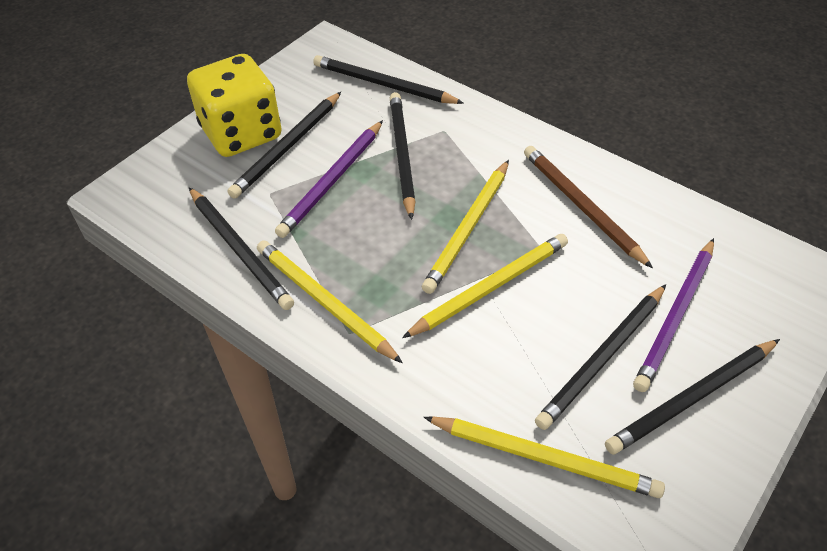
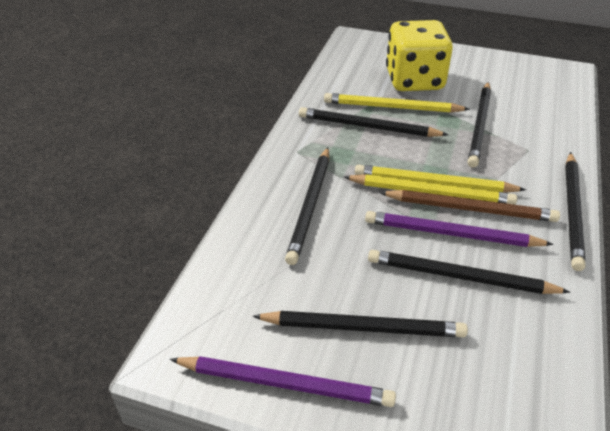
yellow pencil: [257,240,403,363] [402,234,568,338] [422,160,509,294] [424,416,665,498] = 4 -> [324,93,470,113] [344,174,517,205] [355,165,526,192] = 3

